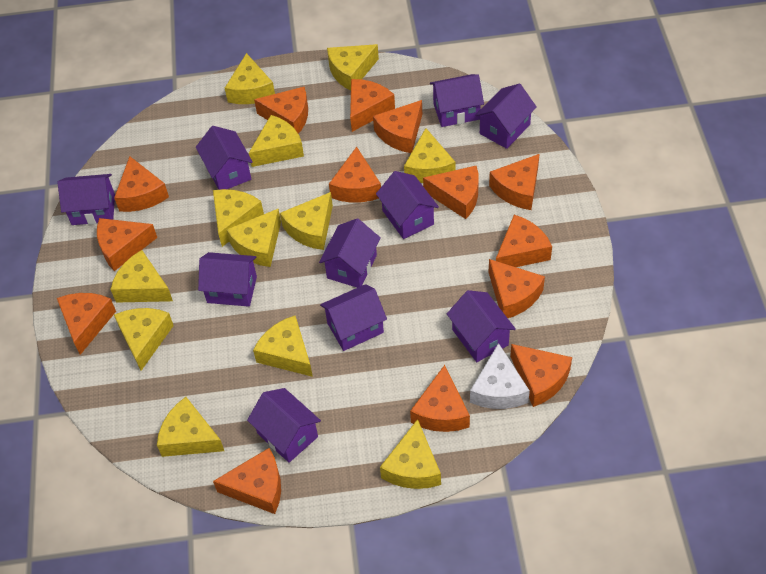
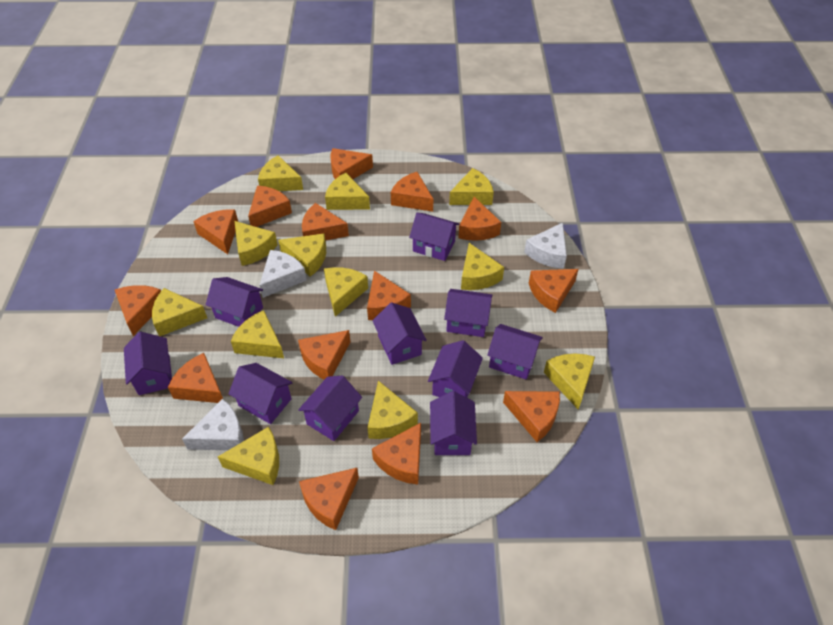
white cheese: [470,343,530,409] = 1 -> [182,399,244,450] [259,250,307,298] [524,223,567,269] = 3

